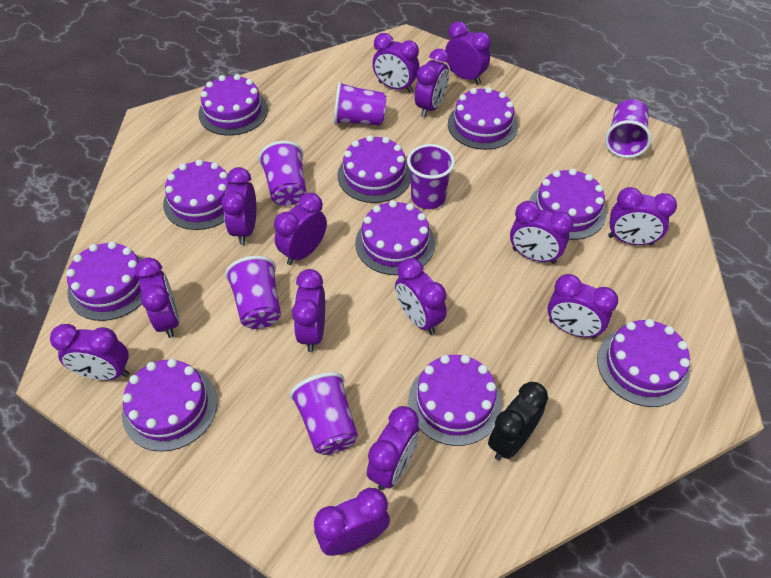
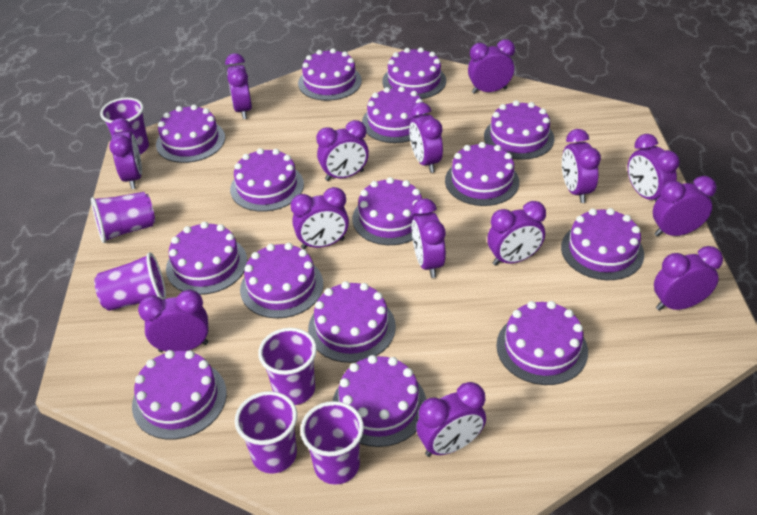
black clock: [488,382,548,460] = 1 -> none = 0
purple cake: [66,241,142,321] [122,358,217,452] [163,159,230,230] [199,74,268,136] [338,135,411,203] [355,200,435,275] [408,355,502,446] [448,87,518,150] [529,168,606,240] [597,319,690,407] = 10 -> [132,350,227,440] [156,104,225,163] [166,222,247,295] [230,148,304,212] [240,243,323,318] [298,48,362,101] [308,281,396,363] [333,355,426,447] [352,177,422,245] [362,86,427,143] [382,47,446,99] [445,142,519,206] [484,100,554,160] [496,301,588,385] [561,208,644,280] = 15

